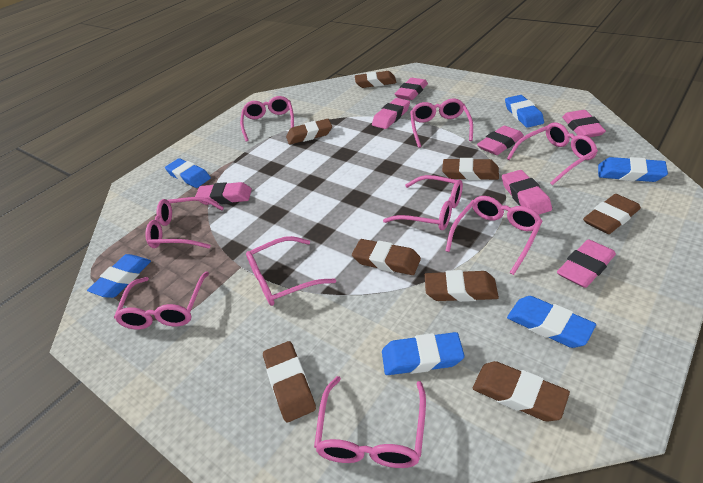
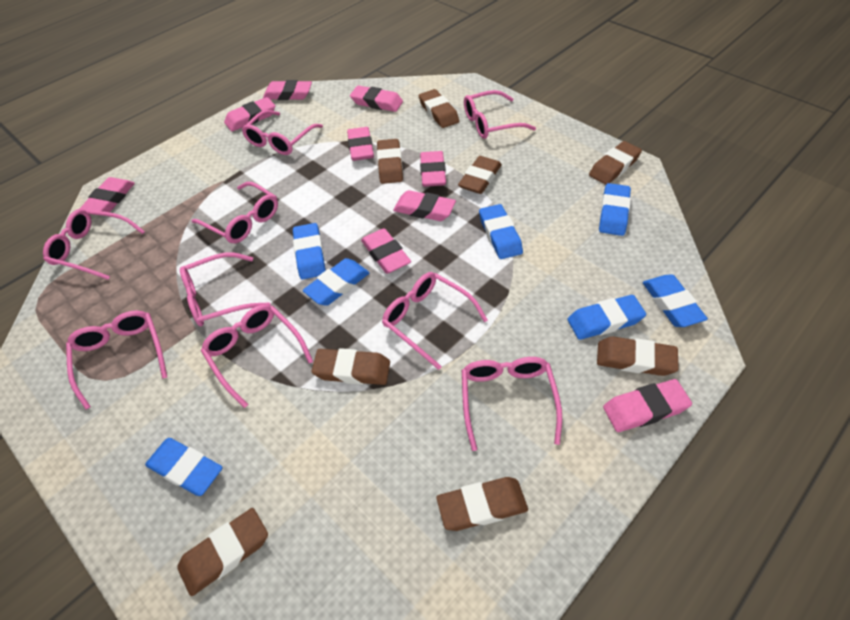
blue eraser: [87,254,151,298] [165,158,211,188] [382,332,464,375] [505,95,544,128] [507,296,596,348] [598,157,668,182] = 6 -> [145,438,223,496] [293,223,326,279] [303,258,370,306] [479,204,523,259] [567,295,646,340] [599,183,631,236] [643,274,708,327] = 7
pink eraser: [195,182,252,205] [372,98,410,129] [395,78,428,100] [477,126,524,155] [502,170,552,215] [557,239,616,288] [562,110,606,137] = 7 -> [79,177,135,212] [224,97,275,132] [263,80,312,100] [347,127,374,161] [350,85,403,112] [361,228,411,274] [393,190,456,221] [420,151,446,187] [603,379,692,432] = 9

